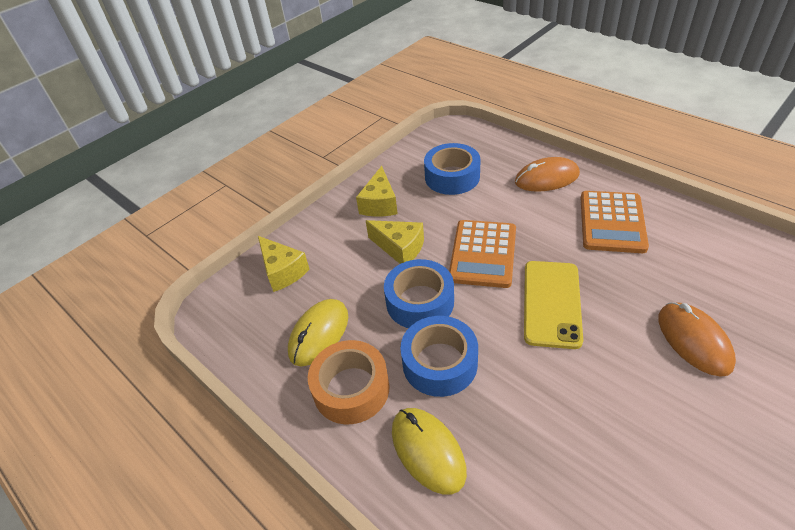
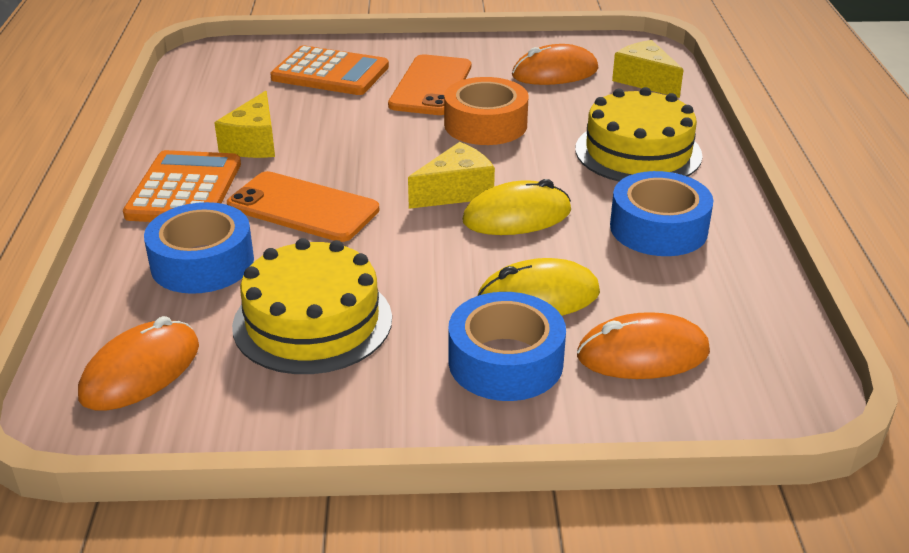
orange mouse: [515,157,580,192] [658,302,736,377] = 2 -> [78,316,199,411] [512,44,598,85] [577,312,710,379] = 3
orange phone: none = 0 -> [227,171,380,242] [388,54,471,115] = 2
yellow cake: none = 0 -> [232,238,392,374] [575,87,703,182] = 2
yellow phone: [524,261,583,349] = 1 -> none = 0

